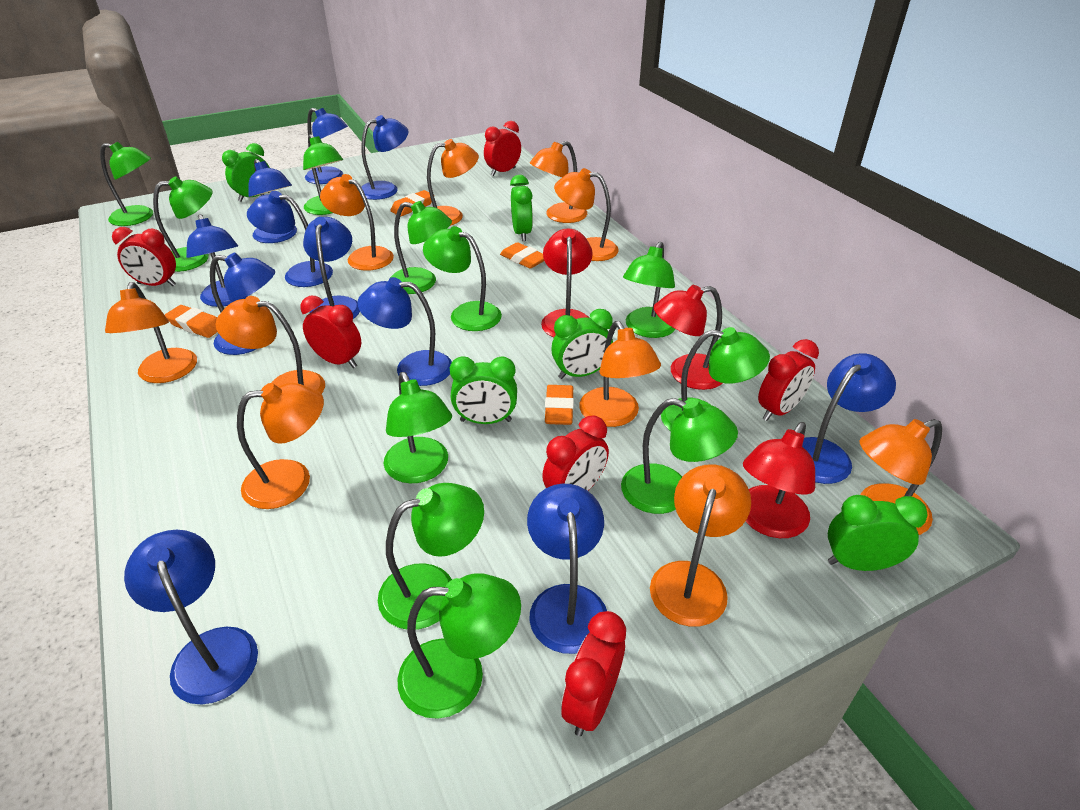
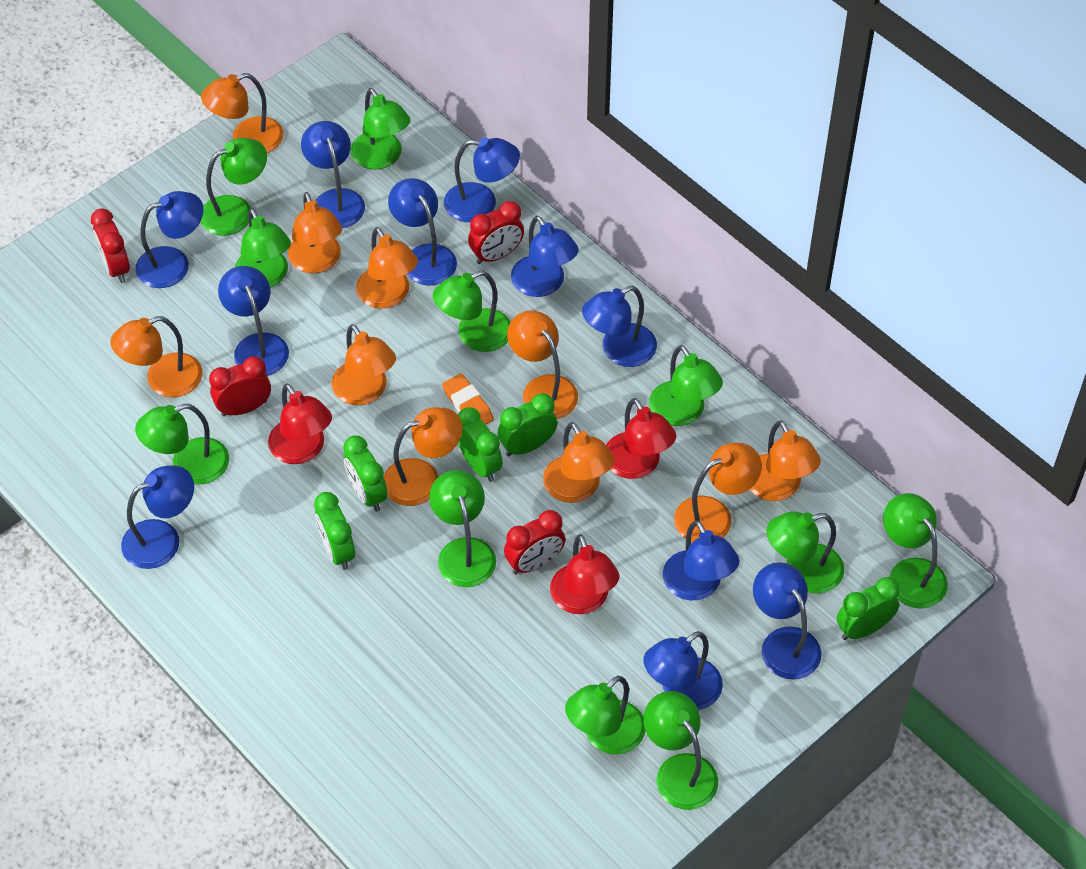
orange eraser: [165,305,218,338] [390,190,432,216] [500,242,544,269] [545,385,574,425] = 4 -> [442,374,494,425] = 1
red clock: [112,227,176,286] [301,296,361,368] [484,121,521,176] [542,415,609,491] [561,611,626,736] [758,339,819,421] = 6 -> [91,208,130,283] [209,356,271,417] [468,201,524,264] [504,510,565,574] = 4

